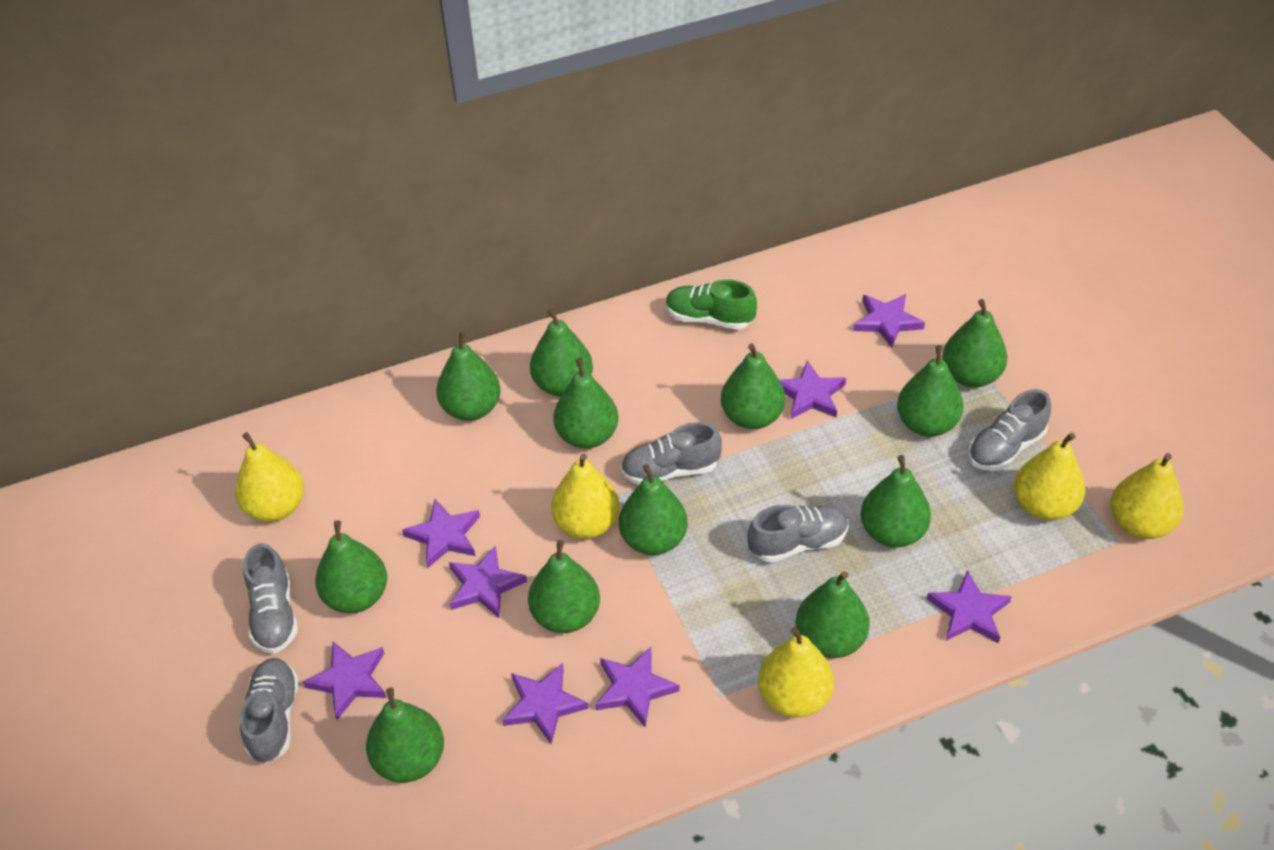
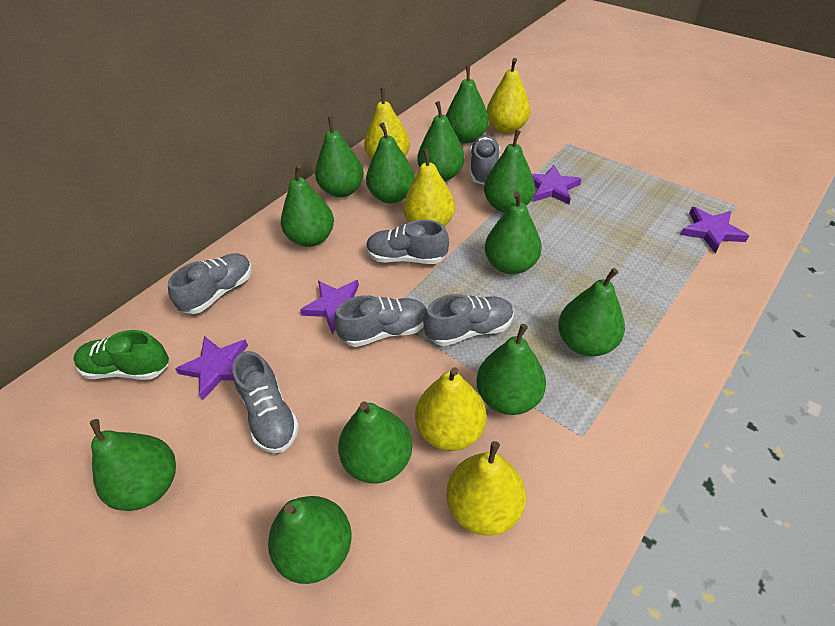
grey shoe: [240,658,299,763] [243,543,298,654] [621,422,722,485] [747,505,848,563] [968,389,1051,471] = 5 -> [168,253,252,314] [232,351,299,453] [334,295,427,347] [366,220,449,264] [423,294,514,346] [470,135,500,185] = 6
purple star: [303,642,387,720] [402,499,480,569] [449,546,527,618] [502,663,589,745] [595,647,679,727] [779,360,846,419] [853,294,925,348] [927,570,1012,643] = 8 -> [175,336,248,400] [300,280,359,334] [532,165,582,204] [680,207,749,253] = 4

